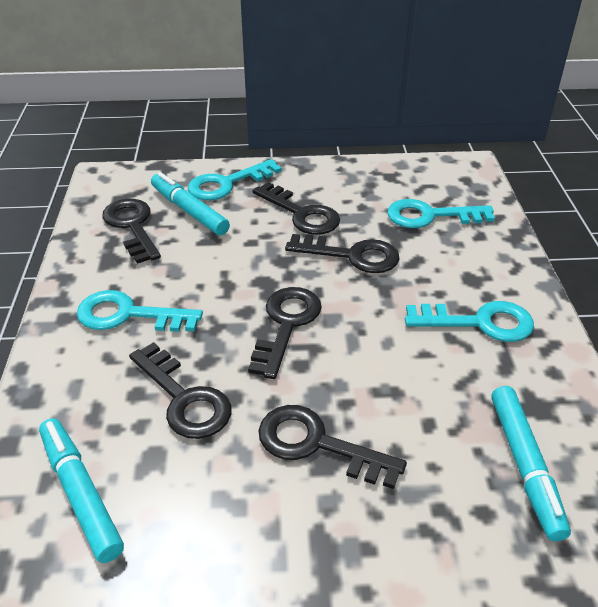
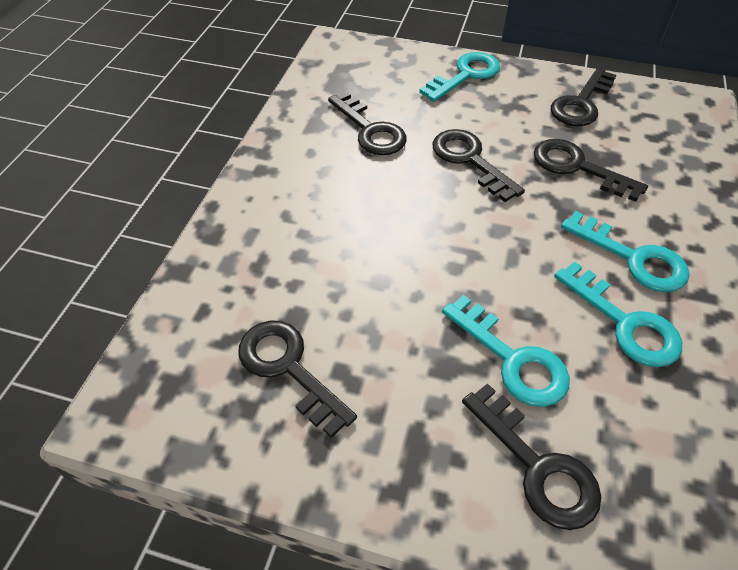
turquoise marker: [39,418,124,563] [151,172,230,235] [491,386,571,541] = 3 -> none = 0

